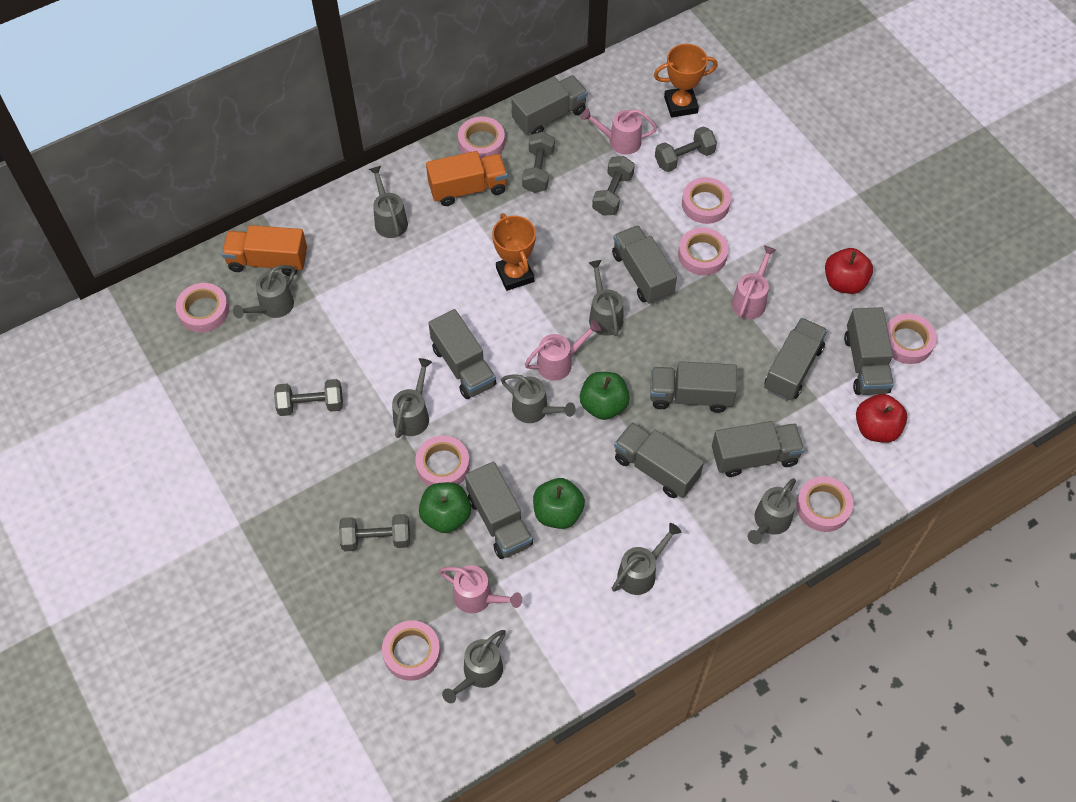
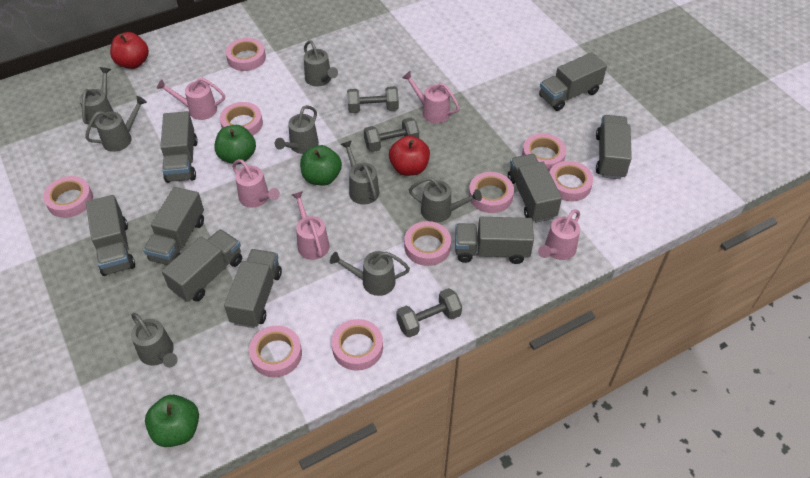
grey dumbbell: [274,379,343,416] [339,514,410,551] [522,132,555,193] [592,156,635,216] [655,126,717,172] = 5 -> [347,86,399,113] [364,118,419,152] [396,288,462,338] = 3
orange trophy: [492,213,536,291] [654,44,718,118] = 2 -> none = 0
orange truck: [222,225,307,276] [426,151,508,206] = 2 -> none = 0
pink tape: [176,283,229,332] [382,620,440,681] [415,435,470,486] [458,117,505,159] [678,227,729,275] [682,177,731,224] [796,476,853,532] [887,313,937,364] = 8 -> [43,176,93,218] [220,102,263,136] [226,38,266,71] [249,325,302,377] [332,319,383,371] [404,221,451,266] [469,172,514,213] [522,133,566,172] [549,161,593,201] = 9
pink watering can: [439,565,522,614] [525,320,601,381] [581,108,657,155] [732,245,776,319] = 4 -> [157,78,225,120] [232,159,280,208] [292,191,329,260] [402,71,460,123] [538,210,580,260] = 5

